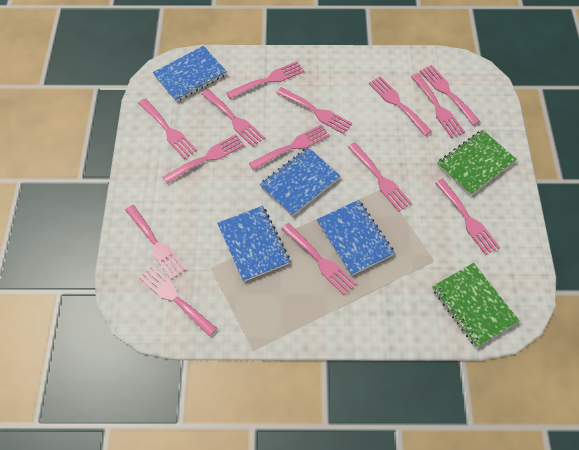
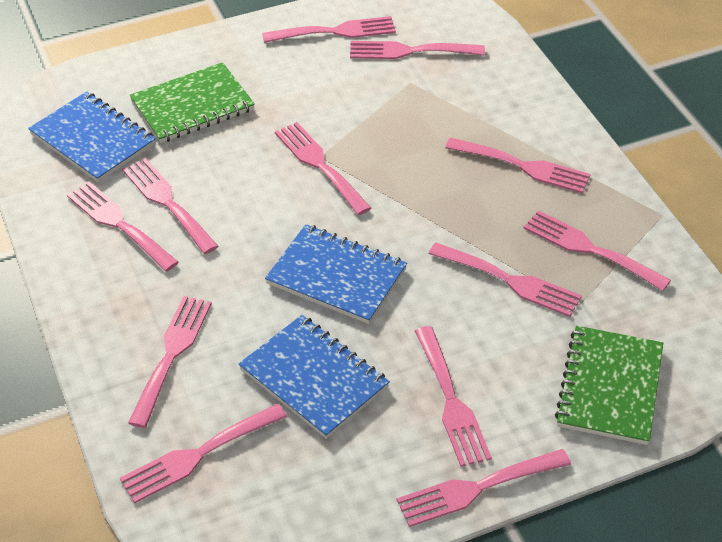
blue notebook: [153,46,227,102] [217,206,290,282] [260,147,340,216] [317,200,395,276] = 4 -> [28,91,156,183] [239,315,390,439] [265,224,407,324] = 3
pink fork: [125,205,186,280] [138,98,197,159] [139,266,217,337] [163,134,244,184] [201,89,265,147] [226,61,304,99] [249,125,330,170] [276,87,352,134] [282,223,357,295] [348,142,412,212] [369,76,432,136] [411,73,465,138] [420,65,480,125] [435,178,500,255] = 14 -> [67,182,179,272] [120,403,287,503] [122,158,218,254] [128,296,212,428] [262,16,396,43] [275,122,371,215] [350,41,485,59] [397,449,571,527] [415,326,492,467] [428,242,582,317] [445,137,591,193] [524,210,671,291] = 12

